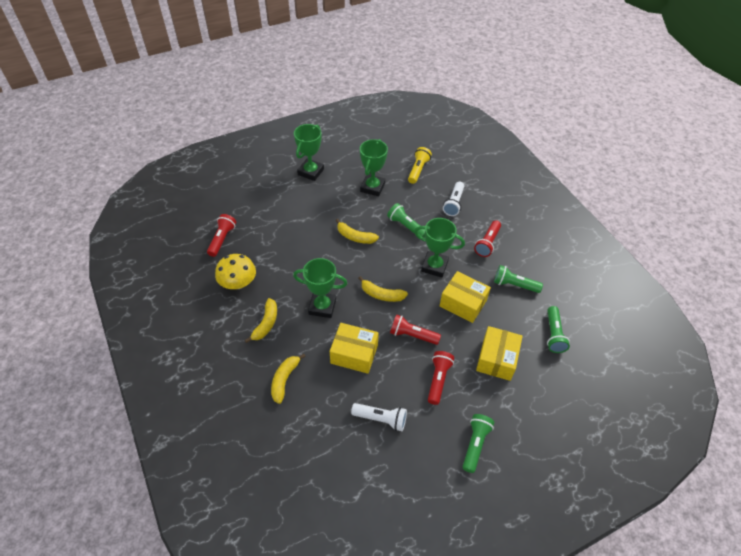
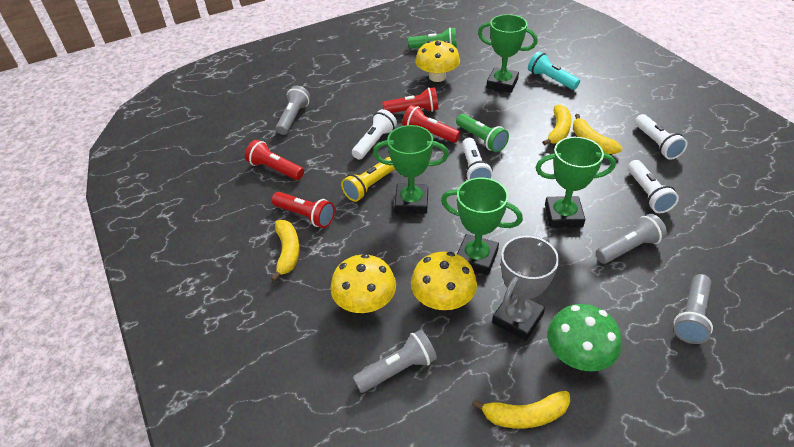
green flashlight: [387,203,425,237] [463,414,494,473] [494,265,543,293] [547,306,570,353] = 4 -> [408,27,457,49] [456,114,509,152] = 2
green mushroom: none = 0 -> [547,304,622,371] = 1
grey flashlight: none = 0 -> [276,86,310,135] [353,330,437,393] [595,214,667,264] [674,274,713,344] = 4
grey trophy: none = 0 -> [492,236,559,341] = 1
turquoise flashlight: none = 0 -> [528,52,580,90] = 1
white flashlight: [351,403,407,431] [443,181,464,216] = 2 -> [352,109,397,160] [462,138,493,180] [628,160,679,213] [635,114,687,160] = 4
yellow box: [330,323,379,374] [440,271,491,323] [476,326,523,381] = 3 -> none = 0
yellow mushroom: [215,254,256,289] = 1 -> [330,254,396,313] [411,252,477,310] [415,40,460,82] = 3

